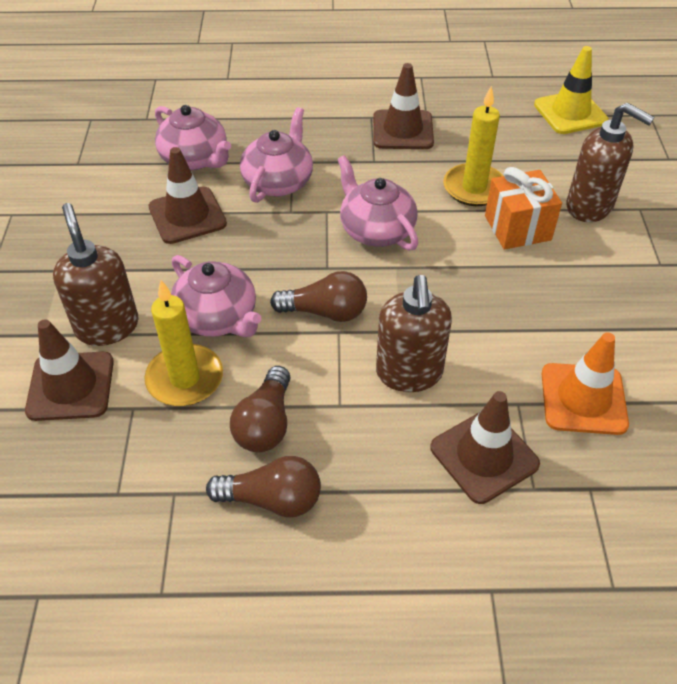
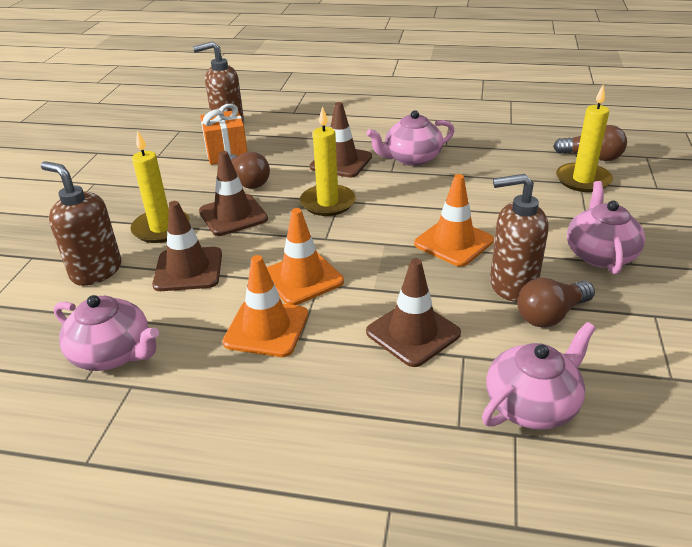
orange traffic cone: [542,332,629,435] = 1 -> [223,255,308,357] [267,208,344,305] [414,174,494,267] = 3
yellow candle: [144,280,223,406] [443,86,503,206] = 2 -> [130,130,189,243] [300,106,356,216] [556,85,613,192] = 3
yellow traffic cone: [534,46,609,134] = 1 -> none = 0

